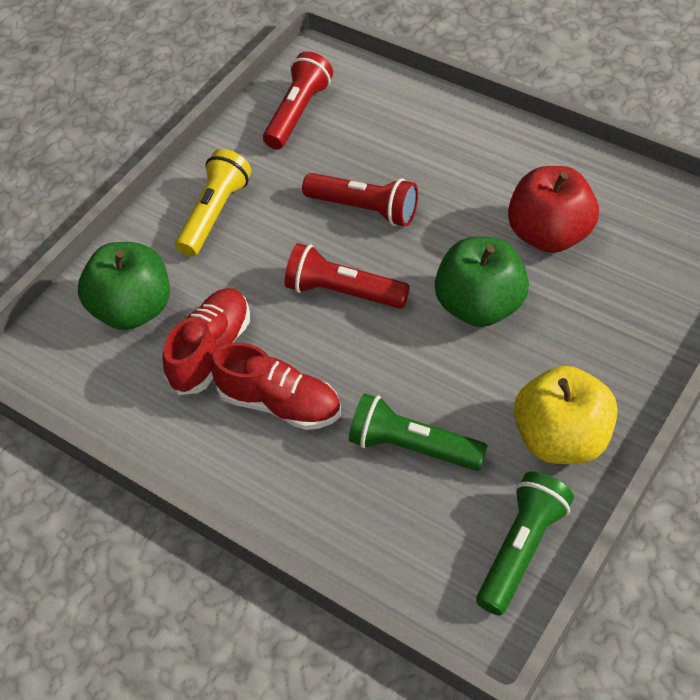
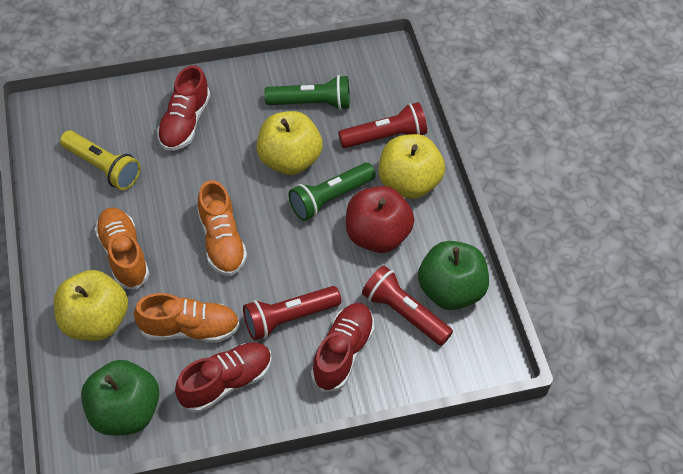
orange shoe: none = 0 -> [95,207,149,289] [134,293,240,342] [197,180,247,276] = 3
red shoe: [163,288,250,395] [211,342,341,430] = 2 -> [157,65,210,151] [175,343,272,412] [311,303,375,392] = 3
yellow apple: [514,366,618,464] = 1 -> [54,270,128,341] [257,111,323,175] [379,134,445,199] = 3

